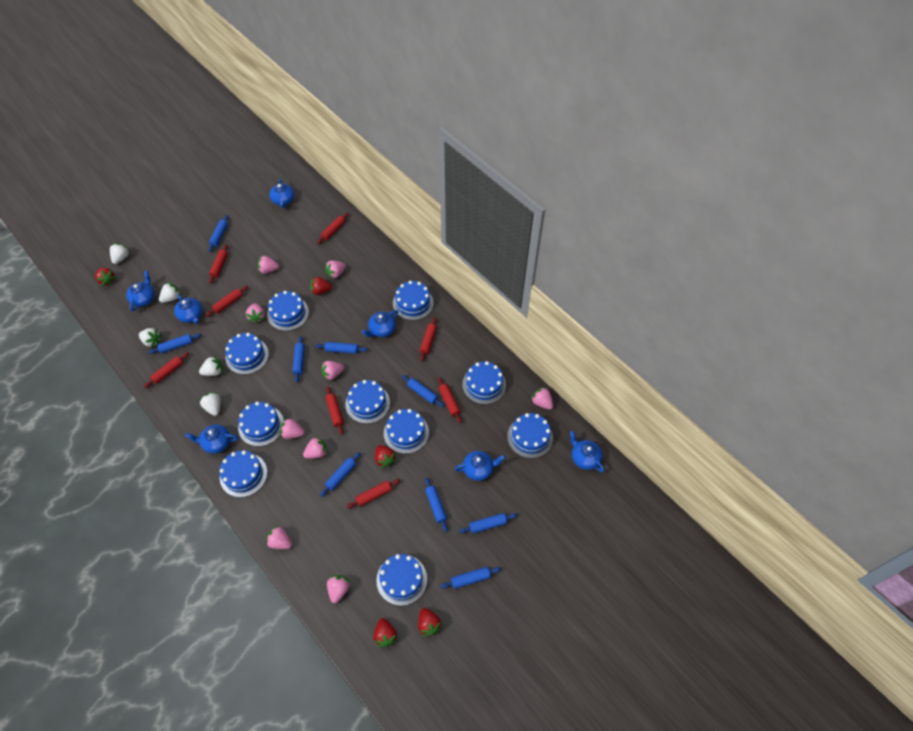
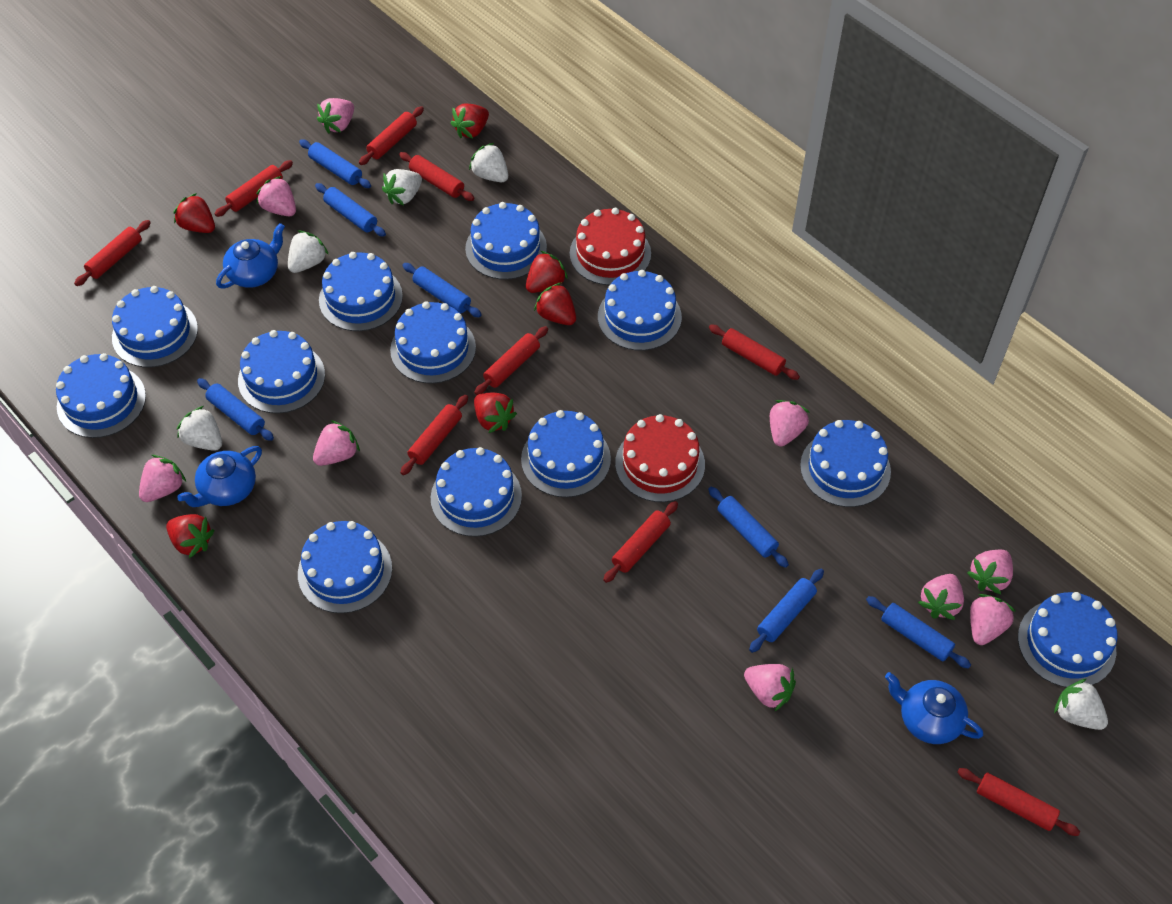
blue cake: [220,450,267,497] [225,333,269,375] [238,402,284,446] [267,291,309,331] [346,380,390,424] [376,554,427,606] [384,409,429,454] [393,281,434,320] [462,361,506,404] [507,413,553,458] = 10 -> [56,353,146,438] [112,286,198,367] [238,330,325,414] [298,521,392,613] [319,252,403,331] [390,301,476,384] [431,447,522,537] [465,202,547,280] [521,410,611,498] [598,270,682,351] [800,420,891,507] [1018,592,1117,688] = 12
blue rolling pin: [148,333,202,354] [208,215,228,252] [293,336,305,383] [315,342,368,354] [320,452,361,497] [401,375,444,407] [425,478,448,532] [440,567,501,589] [459,513,517,534] = 9 -> [197,378,274,441] [299,140,371,188] [315,183,386,237] [402,263,482,317] [708,487,789,568] [749,569,824,653] [866,596,971,669] = 7
blue teapot: [126,270,155,311] [174,294,203,324] [185,425,238,454] [269,179,294,208] [362,310,398,337] [455,451,505,481] [569,431,604,473] = 7 -> [177,446,262,507] [216,223,285,288] [885,672,983,744] = 3
red cake: none = 0 -> [570,208,651,285] [615,414,705,502] = 2
red rolling pin: [144,352,189,388] [206,286,248,317] [209,244,228,284] [317,213,349,244] [326,387,344,435] [346,479,400,509] [420,317,437,361] [438,377,462,423] = 8 -> [74,220,151,286] [215,160,293,217] [359,106,424,165] [399,152,474,201] [400,395,468,475] [474,326,548,395] [603,501,678,583] [709,325,800,380] [957,768,1080,836] = 9
red strawberry: [95,268,116,286] [310,276,332,295] [373,618,398,647] [375,445,397,468] [418,608,442,637] = 5 -> [166,514,215,558] [174,193,215,233] [451,103,489,138] [474,393,517,433] [526,251,568,293] [534,282,576,325] = 6

